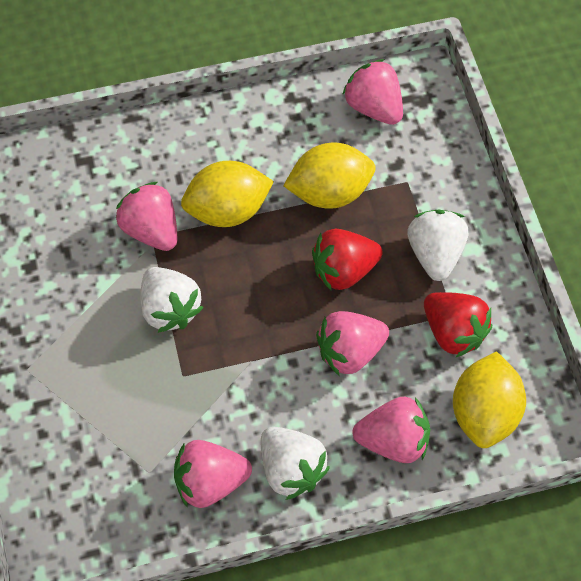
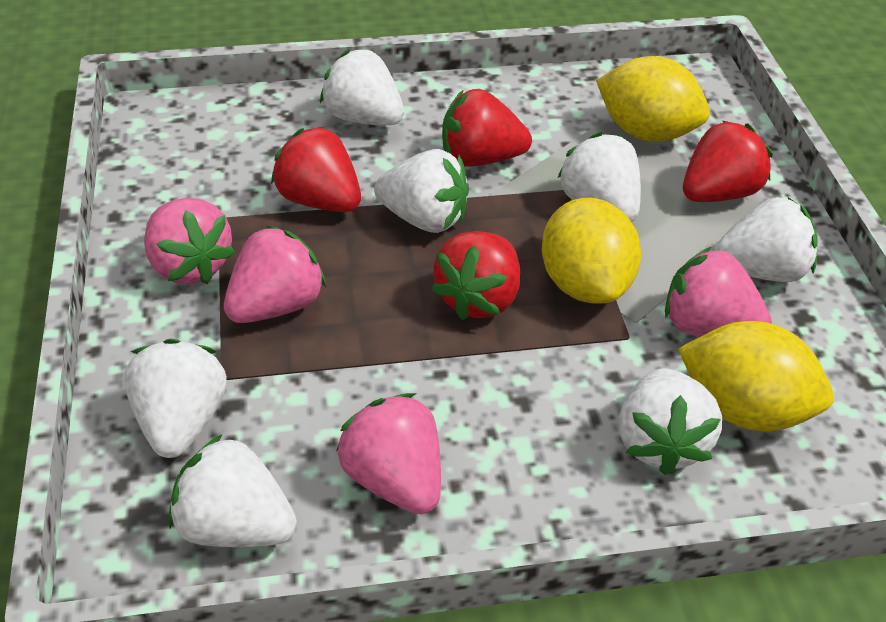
pink strawberry: [116,182,177,251] [174,440,252,508] [316,311,389,375] [342,59,403,125] [353,397,430,463] = 5 -> [144,198,235,284] [224,225,326,323] [336,393,441,514] [665,247,772,337] = 4
red strawberry: [312,229,383,291] [424,292,492,357] = 2 -> [271,126,361,212] [431,231,520,320] [442,89,532,167] [683,121,773,202] = 4
white strawberry: [140,267,204,333] [261,427,330,500] [407,210,468,281] = 3 -> [124,338,227,458] [168,434,297,547] [320,49,404,126] [374,149,469,233] [557,132,641,222] [619,368,722,475] [714,197,818,282] = 7

